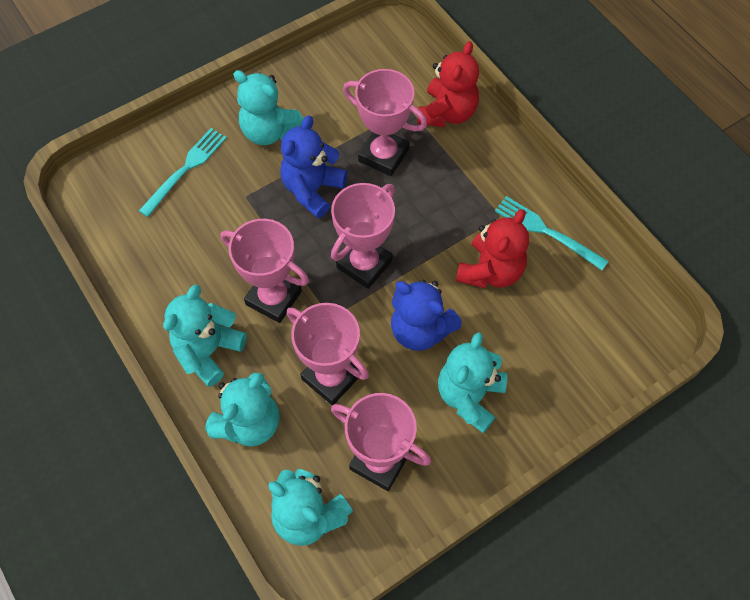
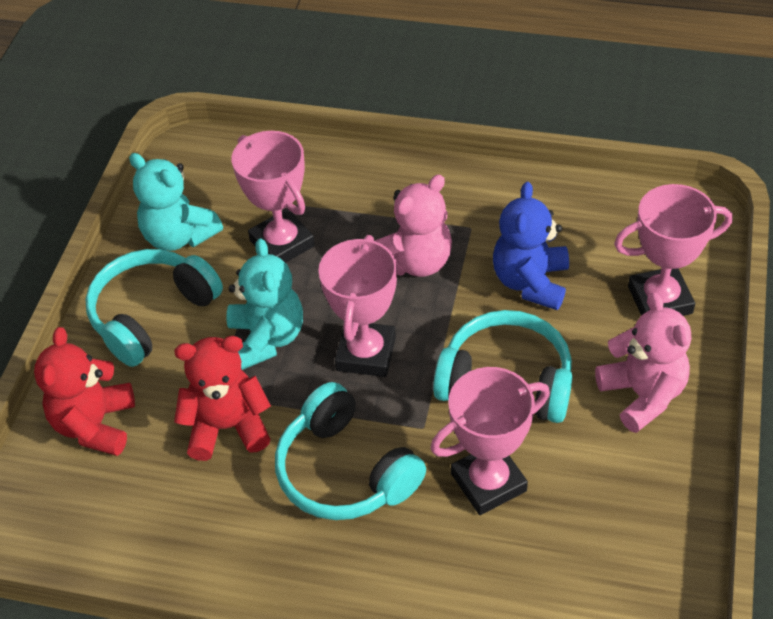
blue teddy bear: [280,115,347,218] [391,280,462,351] = 2 -> [493,182,569,310] = 1
pink teddy bear: none = 0 -> [375,174,452,277] [595,292,691,433] = 2
pink trophy: [221,219,309,323] [287,303,369,406] [331,183,395,289] [331,393,431,491] [343,69,427,176] = 5 -> [232,131,315,263] [318,235,397,377] [430,367,550,515] [614,184,733,316] = 4
turquoise fork: [139,128,227,217] [495,196,609,270] = 2 -> none = 0
turquoise headphones: none = 0 -> [85,249,223,367] [275,382,426,520] [433,310,572,423] = 3
turquoise teddy bear: [163,285,247,387] [205,373,279,447] [233,70,304,145] [268,469,353,546] [438,332,507,433] = 5 -> [129,153,223,251] [226,238,303,370] = 2

